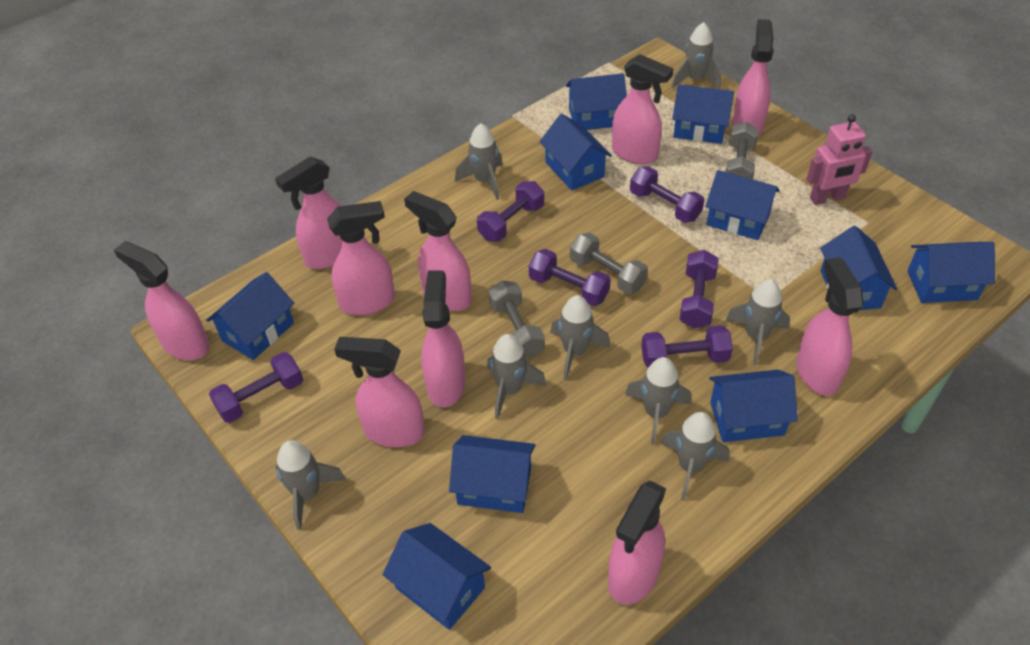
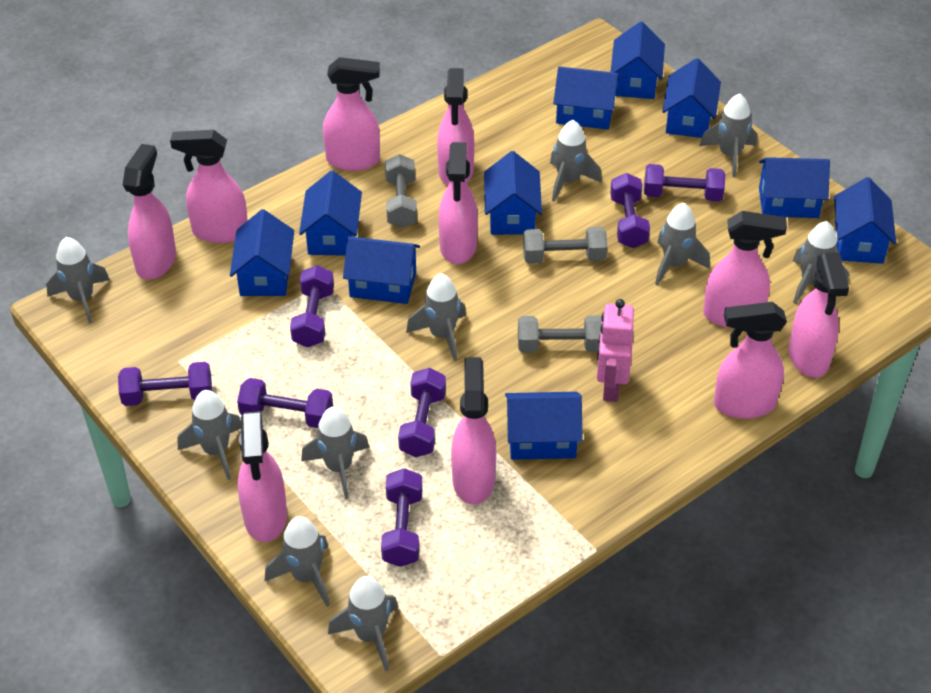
grey rocket: [275,440,346,530] [455,123,503,200] [487,334,547,419] [550,295,610,380] [625,357,691,445] [661,412,729,501] [671,22,721,89] [725,279,790,365] = 8 -> [46,237,110,324] [178,390,241,480] [265,516,330,607] [301,407,369,499] [328,576,398,672] [406,273,466,361] [550,120,602,202] [655,203,710,286] [699,94,757,177] [793,221,849,304] = 10
purple dumbbell: [209,352,303,423] [477,181,544,242] [529,249,611,306] [630,167,704,223] [641,325,733,368] [679,250,719,328] = 6 -> [118,362,212,406] [237,378,333,428] [290,265,334,348] [381,468,423,567] [398,368,446,457] [610,173,650,248] [644,164,725,201] = 7

